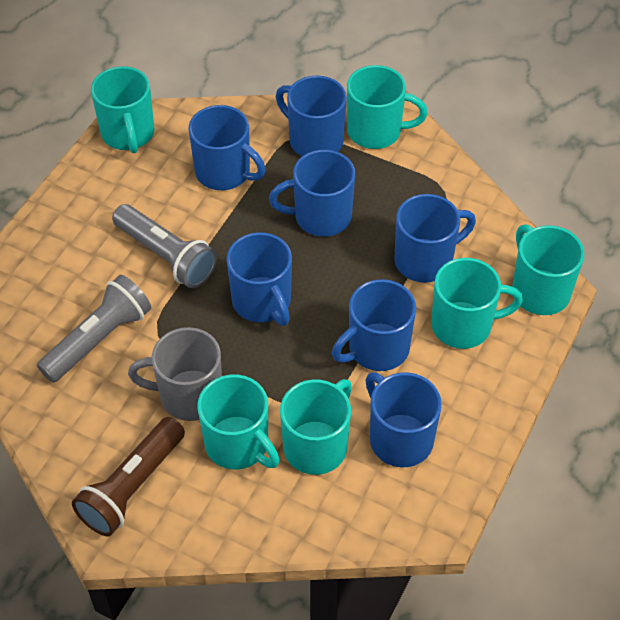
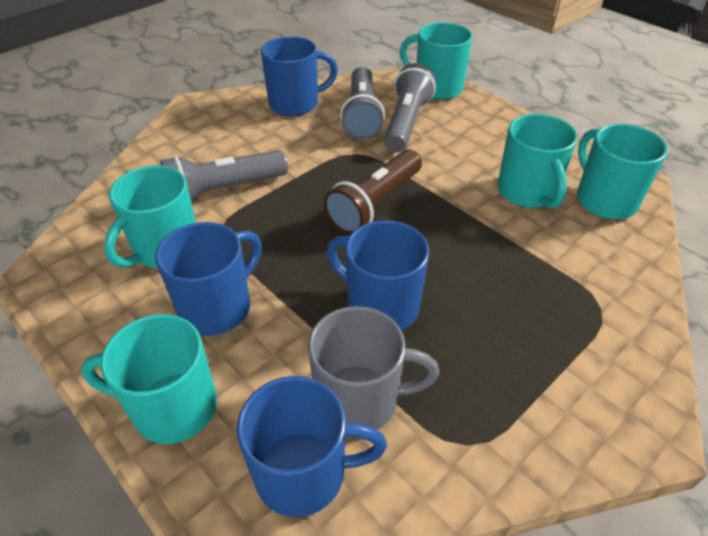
blue mug: [188,105,266,190] [226,232,292,326] [269,150,355,237] [276,76,347,156] [332,279,416,371] [365,372,442,467] [394,194,476,283] = 7 -> [155,222,262,336] [237,376,387,517] [261,36,338,116] [327,220,429,330] = 4
grey flashlight: [37,275,151,383] [112,204,217,288] = 2 -> [161,150,288,202] [340,67,385,140] [384,63,436,152] = 3
turquoise mug: [91,66,155,153] [197,375,280,470] [280,379,352,475] [347,65,428,149] [431,258,523,349] [512,224,584,315] = 6 -> [81,314,217,444] [104,165,196,268] [400,22,472,100] [497,114,578,208] [577,124,668,219] = 5

